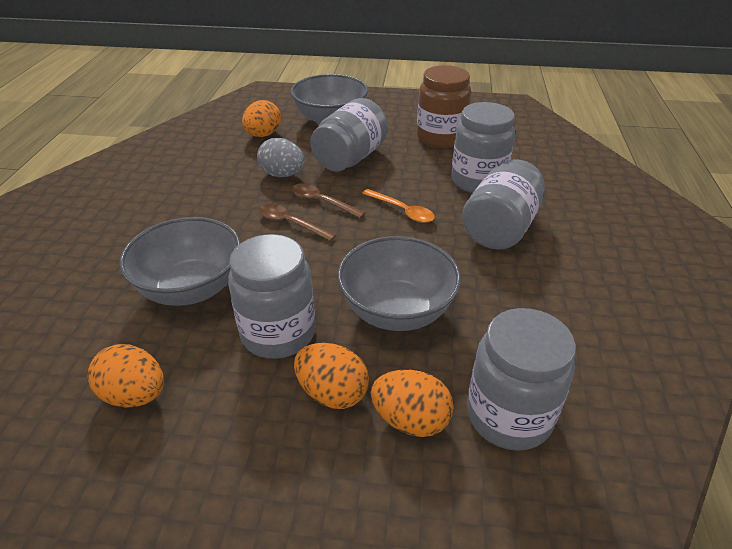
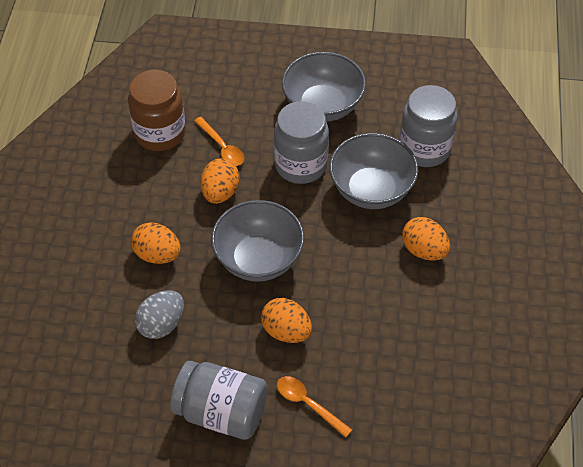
brown spoon: [259,204,336,241] [292,183,365,218] = 2 -> none = 0
grey jar: [228,234,315,359] [310,98,388,171] [451,102,515,193] [462,159,545,250] [467,308,576,451] = 5 -> [170,361,268,440] [274,101,329,184] [400,85,458,167] = 3
orange spoon: [362,189,435,223] = 1 -> [194,117,244,166] [277,376,352,438] = 2

